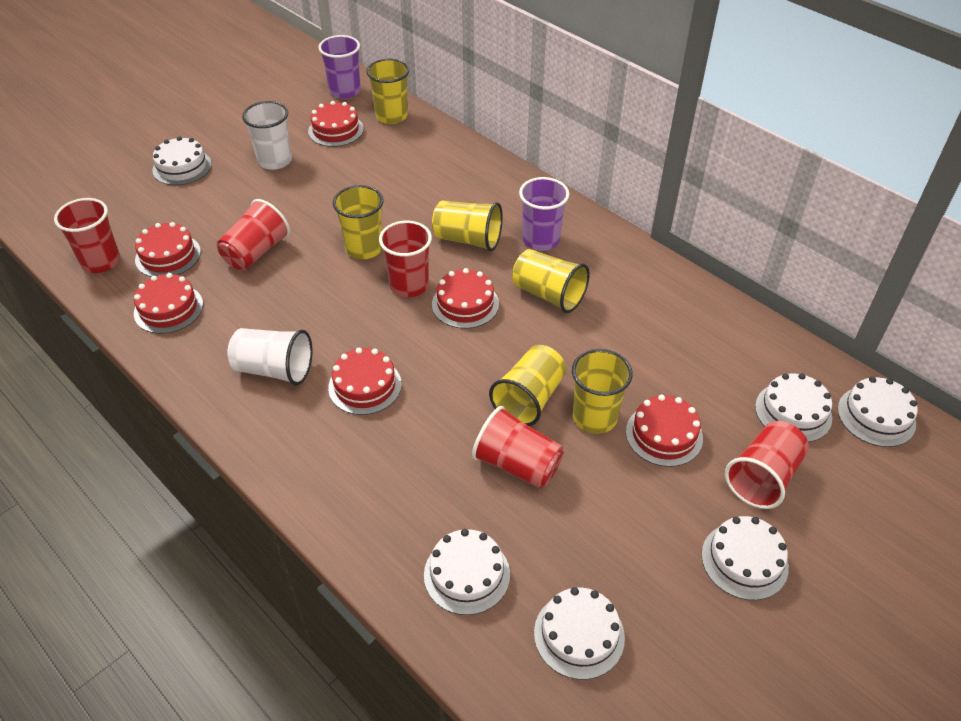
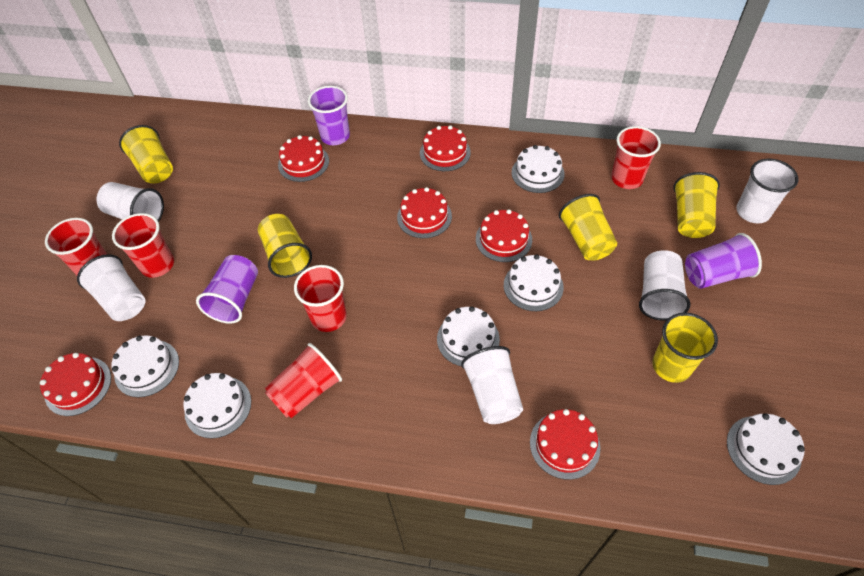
purple cup: [318,35,361,99] [519,177,569,251] = 2 -> [196,255,258,324] [308,86,350,145] [685,233,762,289] = 3
white cup: [227,328,313,385] [242,101,292,170] = 2 -> [77,254,146,321] [97,182,164,222] [461,346,523,424] [639,250,691,321] [736,159,798,223] = 5
yellow cup: [333,185,384,259] [366,59,409,124] [432,200,503,251] [489,345,567,426] [512,249,590,313] [572,349,633,434] = 6 -> [119,125,173,183] [258,214,312,278] [559,194,617,261] [652,313,718,383] [673,172,720,238] = 5

